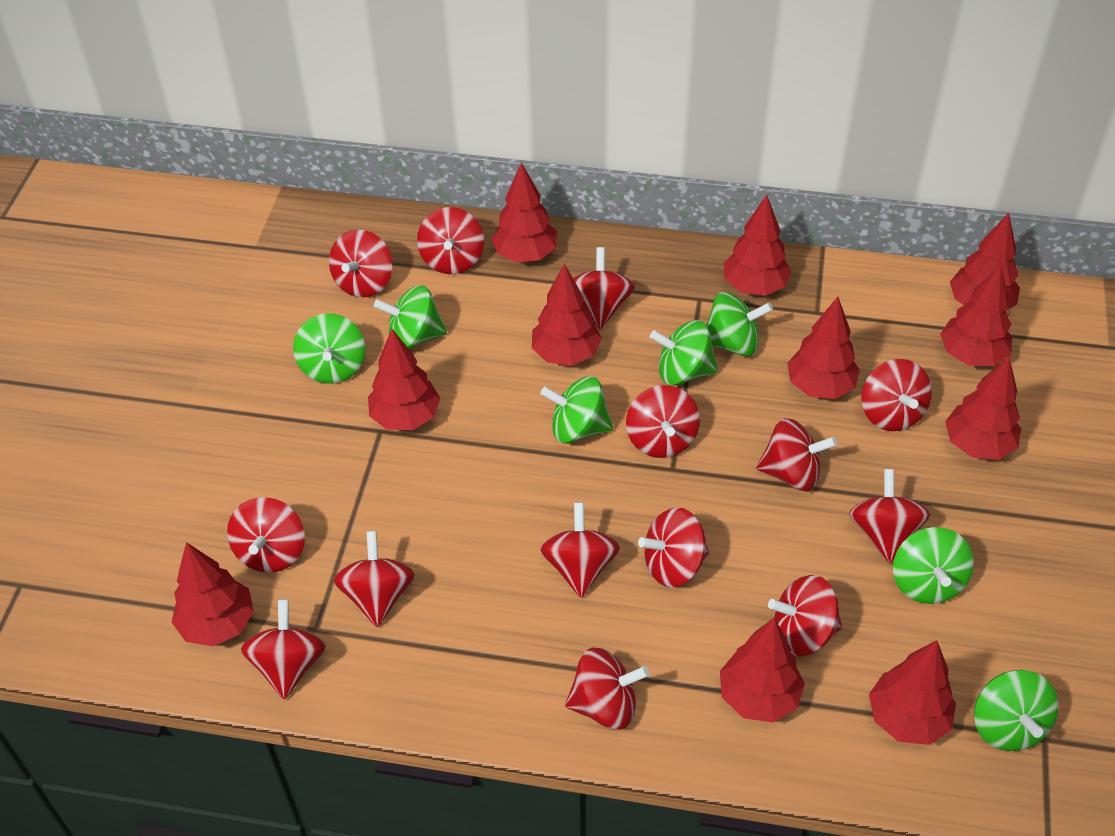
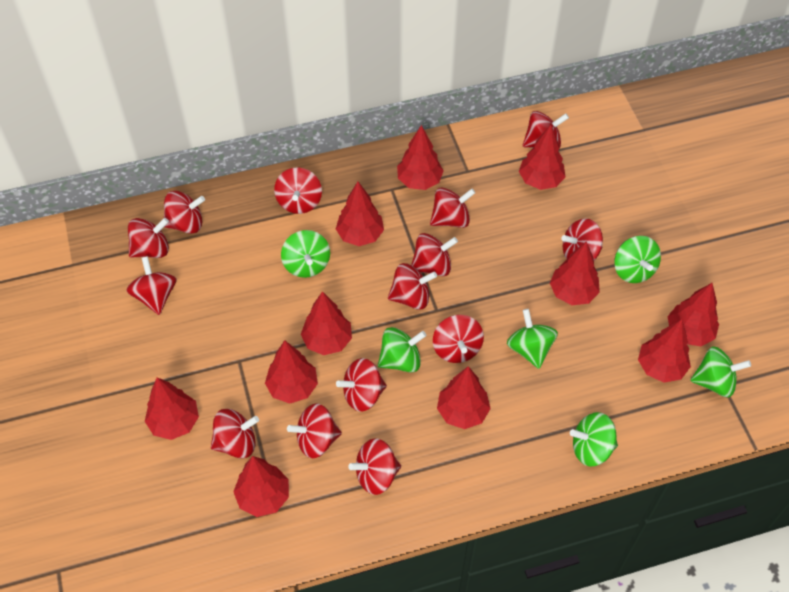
green spinning top: [293,313,365,384] [374,285,447,349] [541,377,613,444] [650,320,718,385] [706,292,773,356] [893,527,974,604] [974,670,1058,751] = 7 -> [281,230,330,278] [378,327,427,373] [507,309,558,369] [570,412,618,466] [614,236,661,283] [690,346,751,397] = 6

